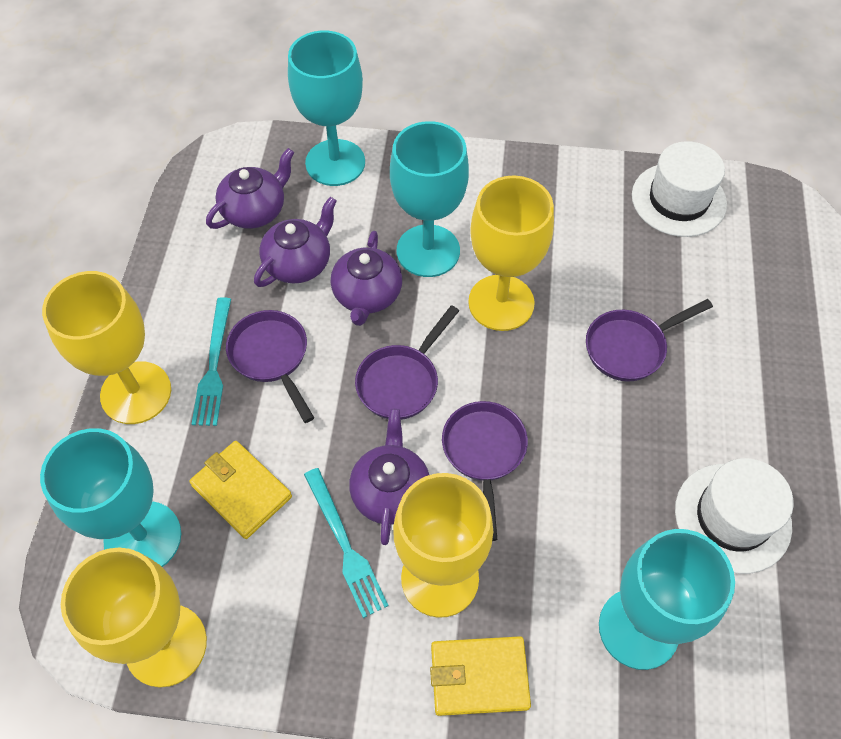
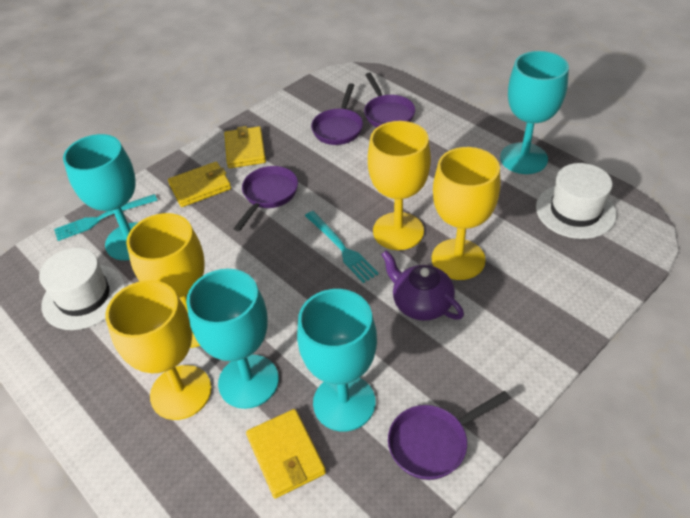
purple teapot: [206,148,294,229] [254,197,337,287] [331,231,402,326] [349,409,429,545] = 4 -> [381,250,464,321] = 1
yellow wallet: [189,441,292,539] [430,636,531,716] = 2 -> [168,162,231,207] [224,126,266,168] [246,409,326,499] = 3

